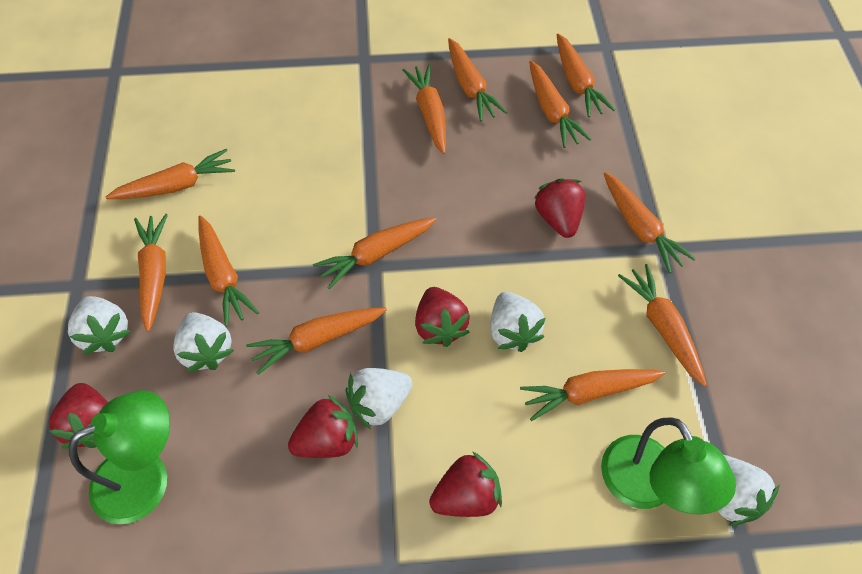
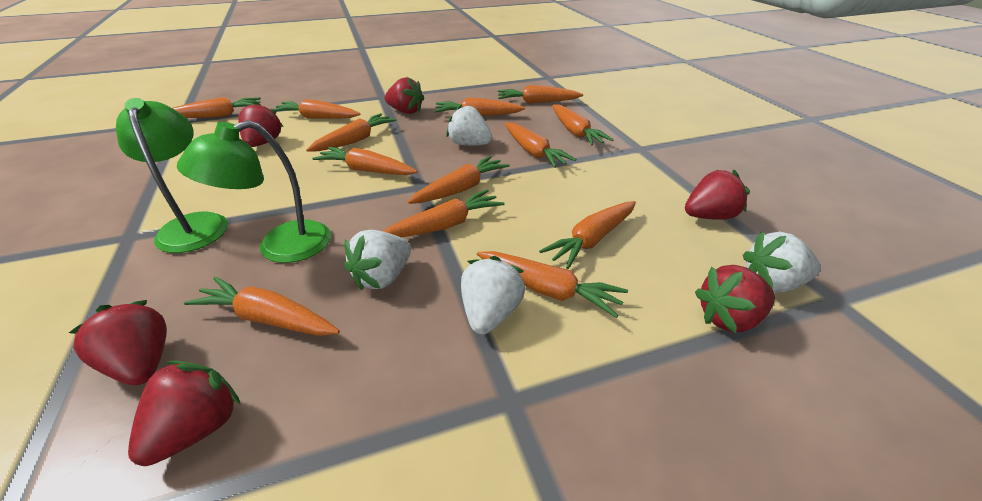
orange carrot: [106,149,235,199] [134,214,168,332] [198,215,259,327] [246,307,387,375] [313,217,437,289] [402,64,446,154] [448,38,508,121] [520,369,665,421] [529,61,592,148] [557,34,615,117] [604,172,696,273] [618,264,707,387] = 12 -> [173,97,261,118] [184,277,340,336] [274,99,361,119] [306,113,397,152] [312,147,418,175] [383,189,504,237] [408,155,510,204] [434,98,525,116] [477,251,628,318] [498,85,583,103] [505,122,576,168] [539,201,636,269] [552,105,613,145] = 13
red strawberry: [49,383,108,449] [288,395,358,458] [415,287,470,347] [429,451,502,517] [534,178,585,238] = 5 -> [69,300,167,385] [128,360,241,466] [239,101,284,147] [385,77,424,114] [685,170,750,220] [695,265,775,333] = 6
white strawberry: [68,296,131,355] [173,312,234,372] [345,368,412,429] [490,292,546,352] [718,455,780,526] = 5 -> [344,230,411,290] [446,104,492,146] [461,256,525,334] [743,232,821,293] = 4

